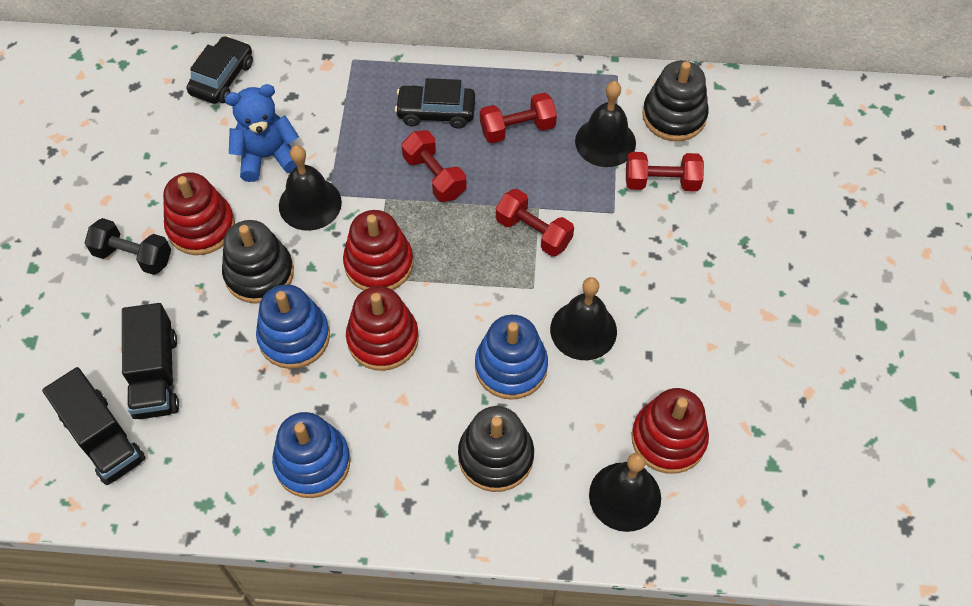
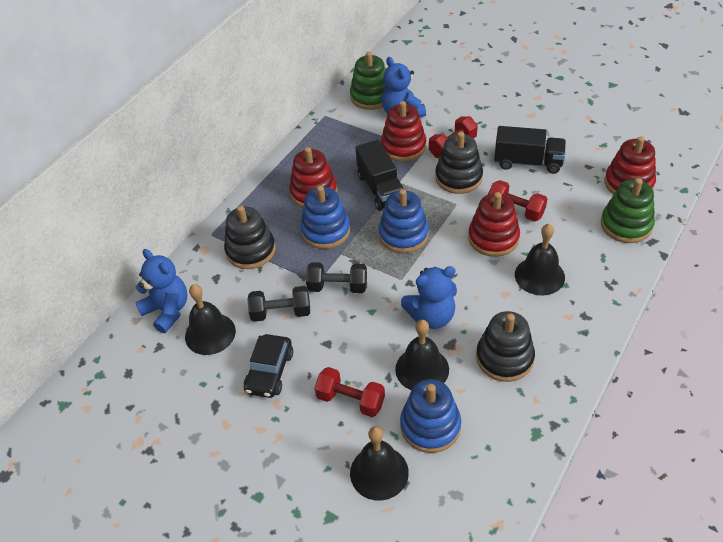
black car: [187,36,253,104] [395,78,475,129] = 2 -> [244,334,293,398] = 1
black dumbbell: [85,218,171,275] = 1 -> [248,286,310,322] [306,262,367,293] = 2
blue teddy bear: [225,84,299,182] = 1 -> [135,249,188,333] [382,57,426,117] [401,266,457,329] = 3
green stacking toy: none = 0 -> [350,52,386,110] [601,178,655,243] = 2
red dumbbell: [402,130,466,202] [480,93,557,143] [496,189,574,257] [626,152,704,191] = 4 -> [315,367,385,417] [429,116,478,158] [488,180,547,222] = 3

